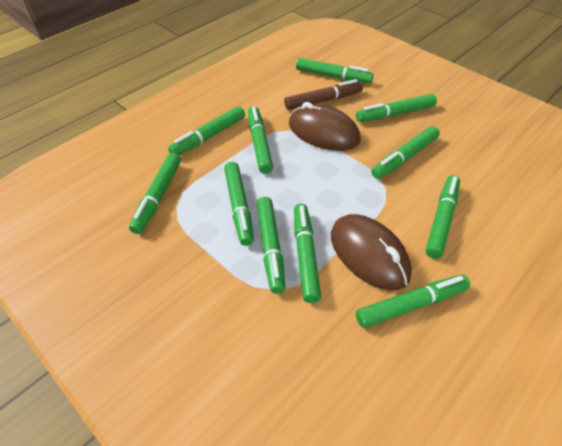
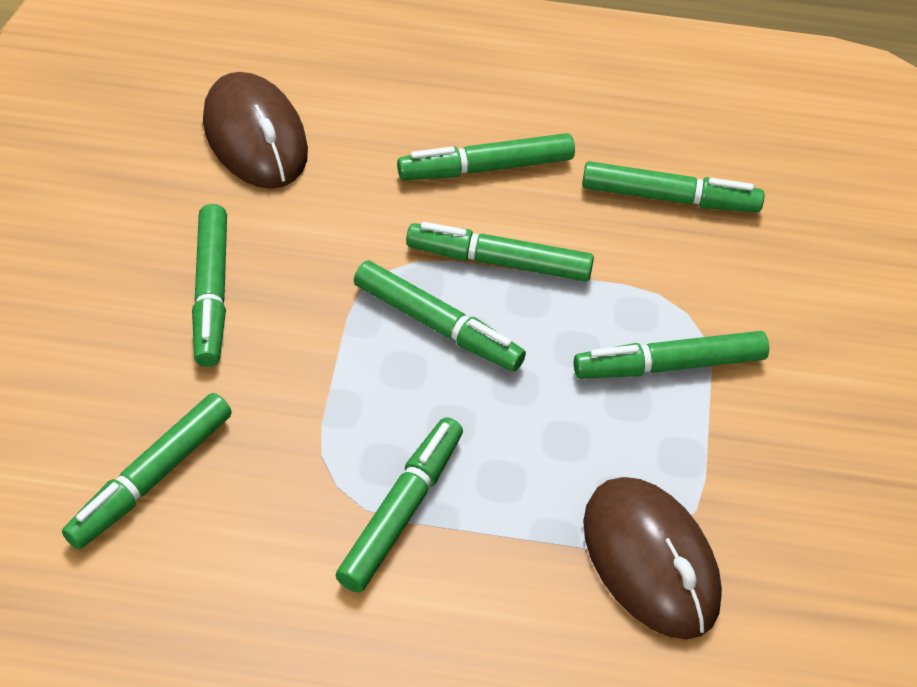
brown marker: [284,79,363,110] = 1 -> none = 0
green marker: [129,153,181,234] [168,106,245,156] [224,162,254,246] [248,106,273,174] [257,197,286,294] [294,204,321,303] [296,58,373,83] [356,94,437,122] [356,275,470,328] [371,126,440,179] [426,175,460,259] = 11 -> [62,393,232,549] [192,204,227,367] [336,417,463,593] [354,260,526,372] [397,133,575,180] [406,222,594,281] [574,331,769,379] [582,161,764,212] = 8

